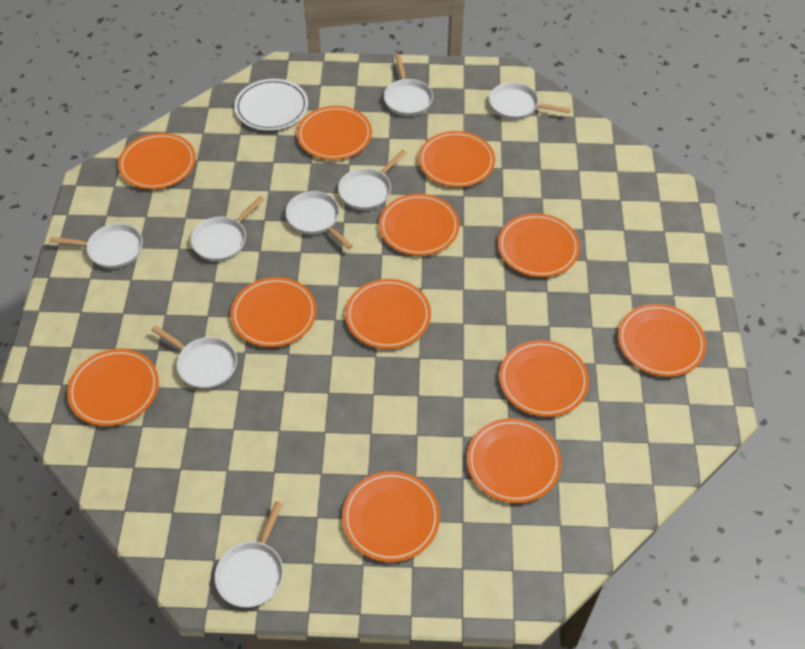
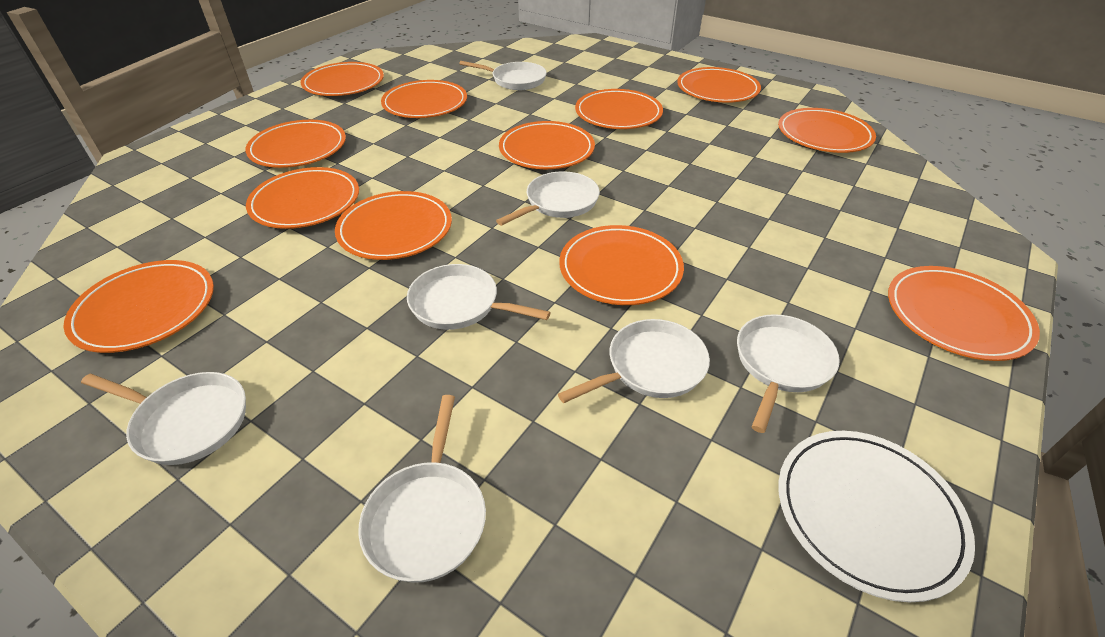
white pan: [49,223,143,269] [151,325,237,389] [191,196,264,262] [215,501,283,608] [286,191,353,249] [338,150,407,210] [384,55,433,116] [489,82,571,120] = 8 -> [81,372,246,465] [358,395,486,583] [407,264,551,330] [459,61,547,90] [496,171,600,226] [558,319,710,403] [737,314,840,433] = 7

